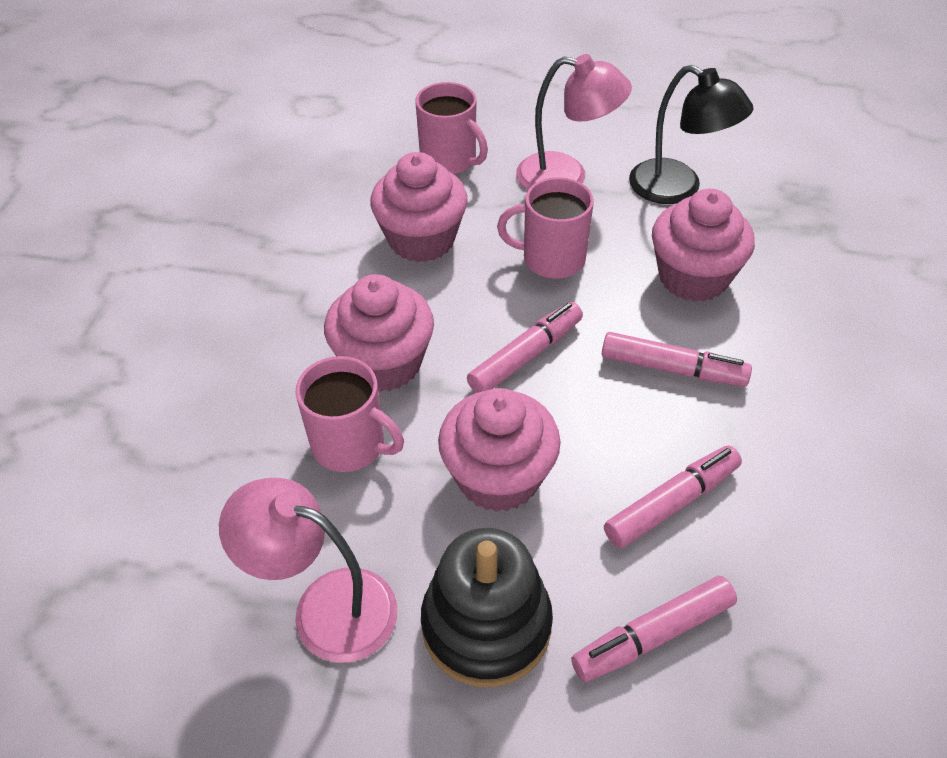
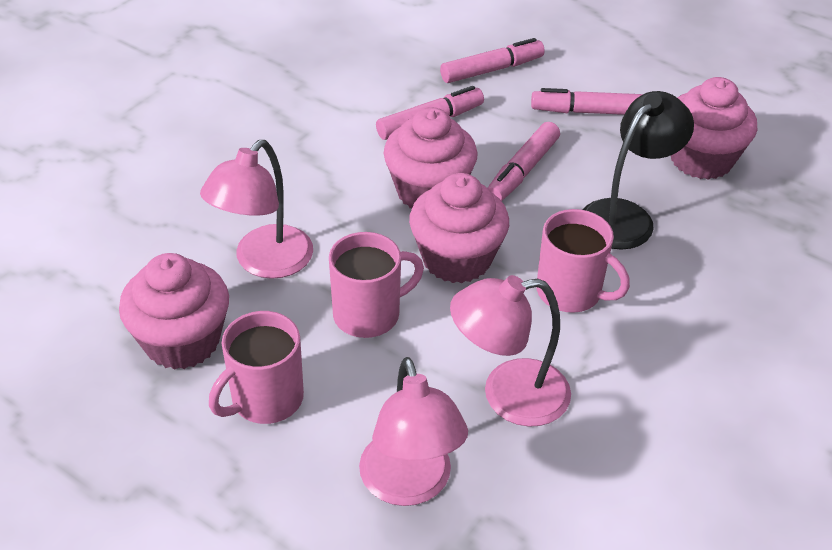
black stacking toy: [421,528,553,687] = 1 -> none = 0
pink lamp: [219,478,398,663] [516,54,632,190] = 2 -> [200,140,313,279] [359,357,468,506] [450,275,571,427] = 3

